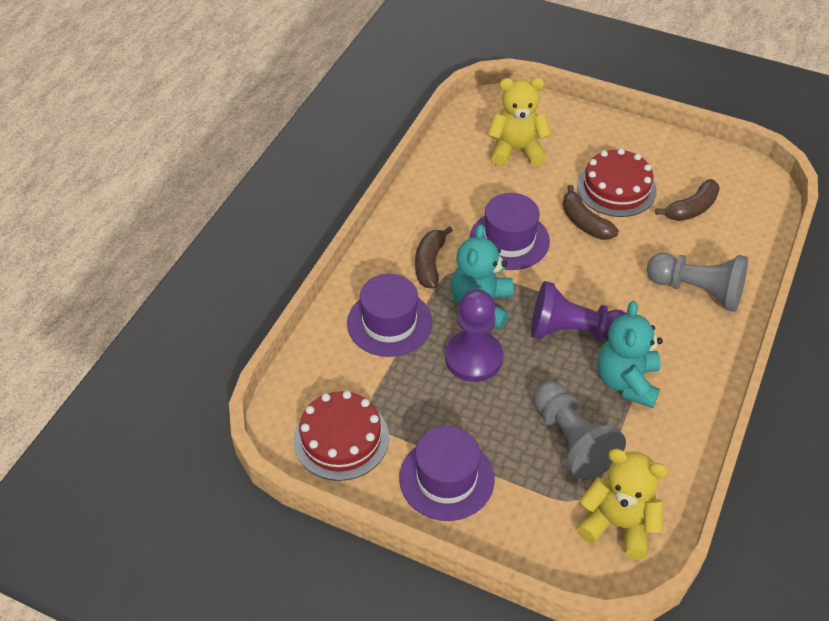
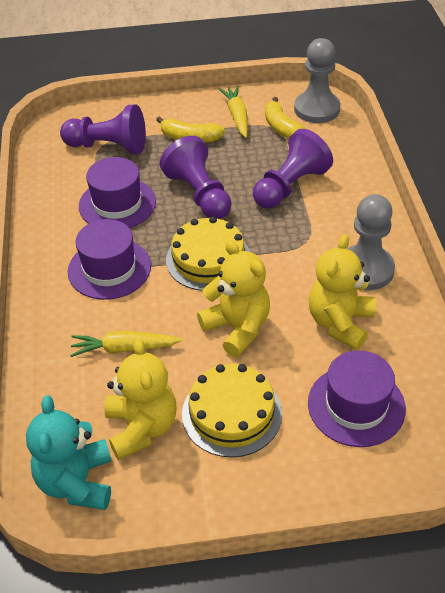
brown banana: [415,226,453,289] [562,185,619,240] [655,179,720,221] = 3 -> none = 0
purple pawn: [445,290,503,382] [531,281,627,341] = 2 -> [60,104,146,154] [160,136,232,219] [253,129,333,209] = 3
red cake: [294,391,389,481] [577,148,657,217] = 2 -> none = 0
turquoise teddy bear: [451,224,513,329] [597,301,663,408] = 2 -> [26,396,111,510] = 1
yellow banana: none = 0 -> [156,116,225,142] [265,97,305,139] = 2
yellow cake: none = 0 -> [166,217,250,291] [182,364,282,457] = 2
yellow carrot: none = 0 -> [70,331,182,357] [219,86,248,138] = 2
yellow teddy bear: [487,78,552,167] [577,449,668,559] = 2 -> [104,338,177,460] [197,240,270,357] [308,234,376,350] = 3

